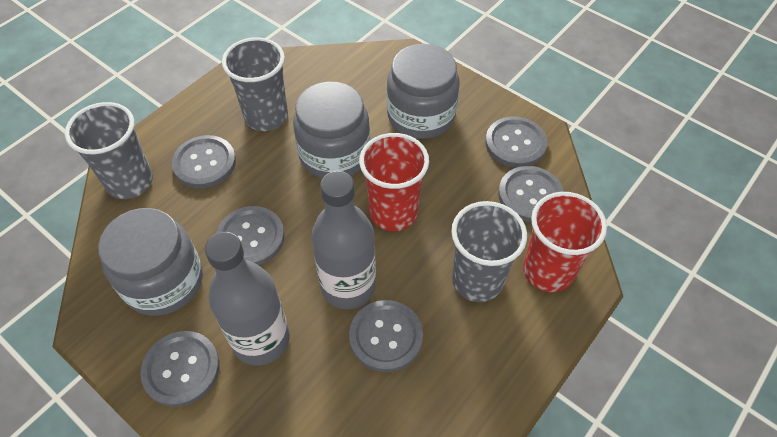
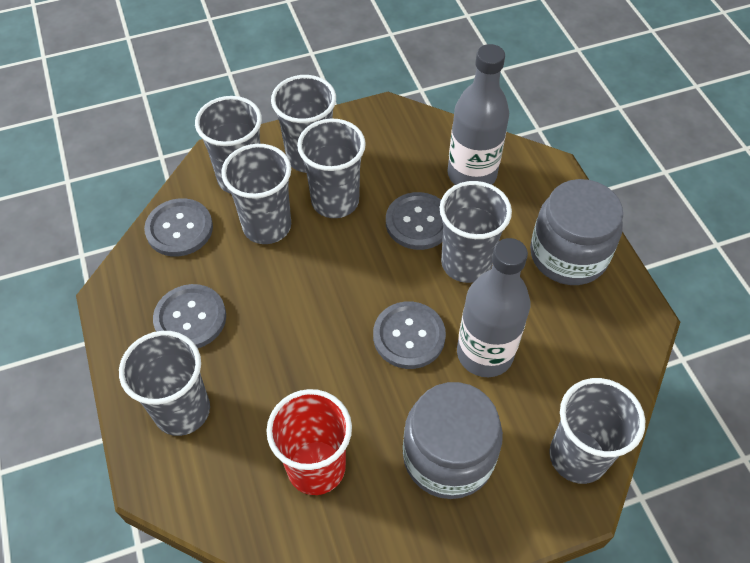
grey button: [140,331,220,407] [172,135,236,188] [216,206,285,265] [349,300,423,372] [485,117,547,168] [498,166,564,222] = 6 -> [144,198,213,257] [153,284,226,348] [373,301,446,369] [386,192,443,250] = 4
grey cup: [65,102,153,199] [222,37,288,131] [451,201,527,302] = 3 -> [119,331,210,436] [195,96,262,194] [221,144,291,244] [271,75,336,173] [297,119,366,218] [440,181,512,283] [549,378,645,484] = 7
grey jar: [98,208,203,316] [293,81,370,178] [387,44,459,139] = 3 -> [403,382,503,499] [530,179,623,285] = 2
red cup: [359,133,429,231] [523,192,607,292] = 2 -> [266,389,352,495] = 1

